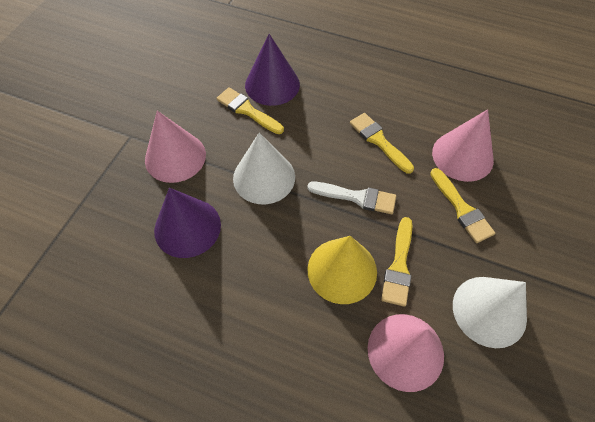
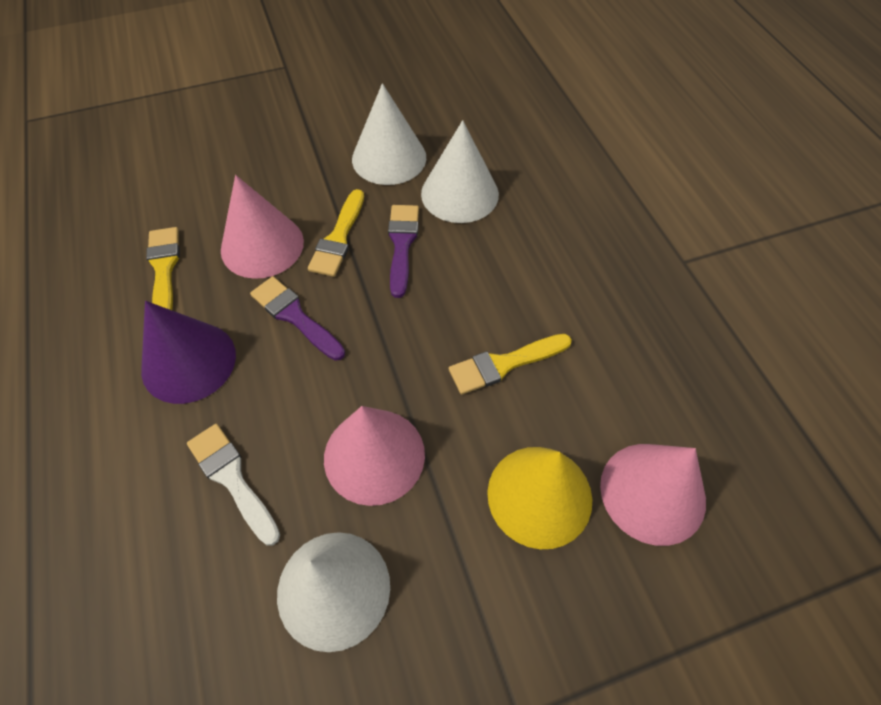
purple brush: none = 0 -> [250,276,345,361] [388,205,419,298] = 2
purple cone: [154,188,221,258] [245,34,300,106] = 2 -> [141,301,236,404] = 1
white cone: [233,133,295,204] [453,277,527,348] = 2 -> [277,532,390,652] [352,83,426,185] [421,120,499,223] = 3
yellow brush: [216,87,284,134] [350,113,414,174] [381,217,412,307] [430,168,495,243] = 4 -> [146,227,180,310] [308,189,364,277] [449,334,572,395] = 3

